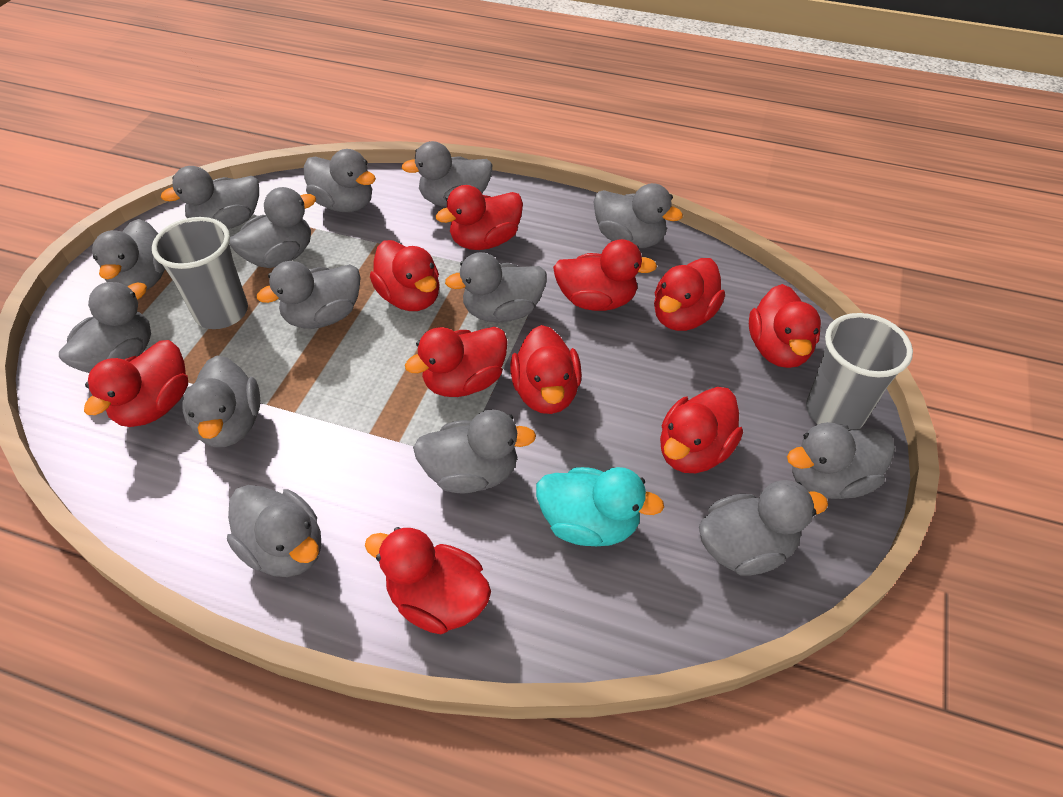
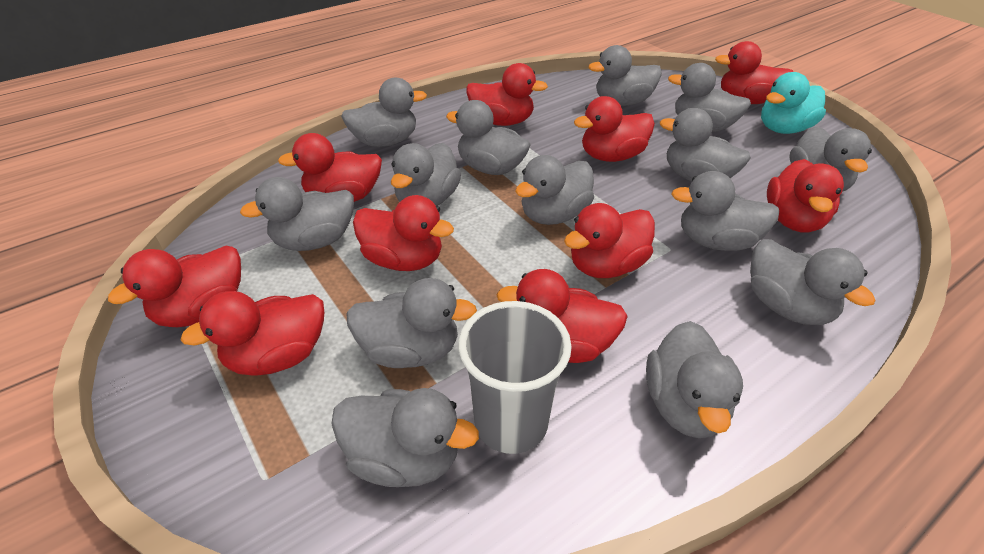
grey cup: [152,217,248,329] [806,313,913,430] = 2 -> [458,301,572,454] = 1

